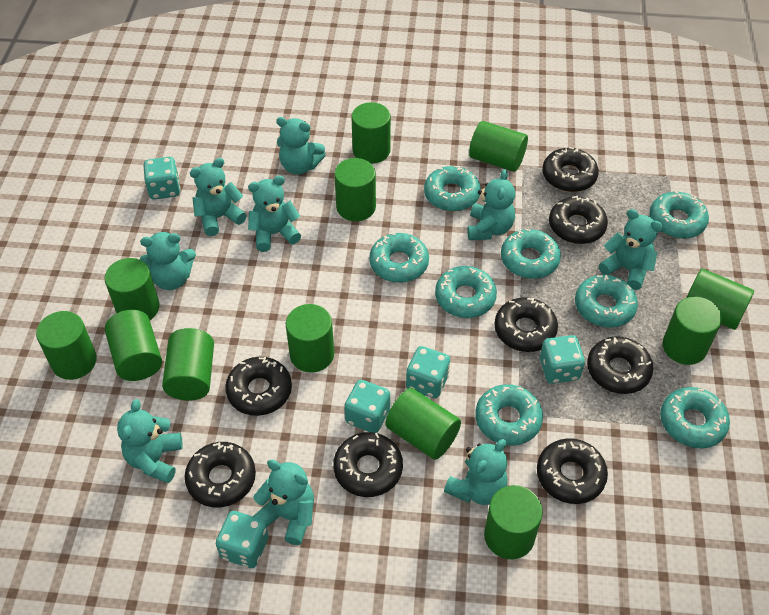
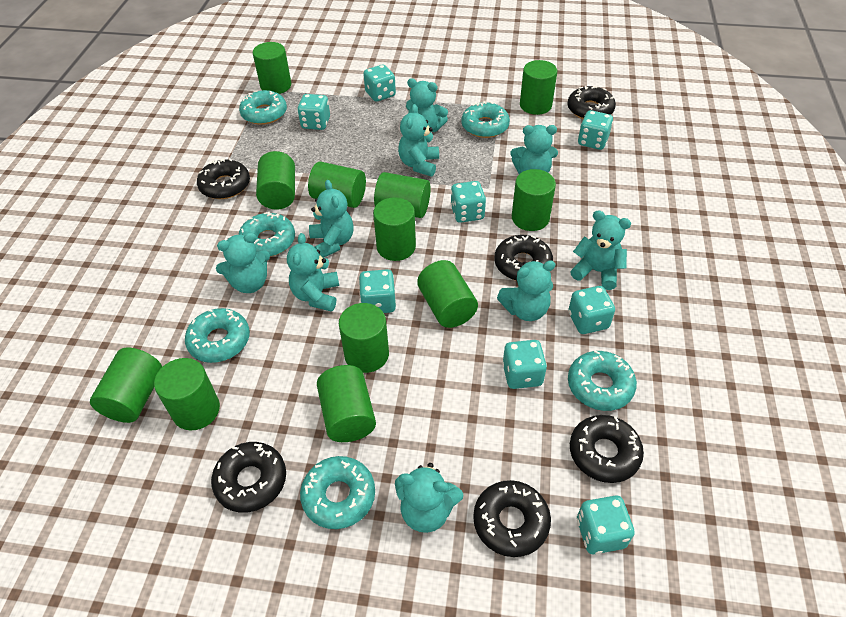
black donut: [185,442,256,507] [225,357,292,416] [333,432,403,497] [494,297,558,352] [537,438,608,504] [542,147,599,192] [549,196,608,244] [587,336,654,394] = 8 -> [197,159,250,199] [211,442,286,513] [473,480,551,557] [494,235,553,281] [567,86,616,119] [570,415,644,483] = 6
turquoise dice: [143,157,180,200] [216,511,269,568] [344,380,390,433] [406,346,450,398] [540,335,585,384] = 5 -> [298,94,330,130] [359,269,396,313] [363,64,396,102] [451,181,486,223] [502,340,547,389] [568,286,615,334] [577,495,635,554] [578,110,613,150] = 8
turquoise donut: [369,233,429,283] [424,166,481,211] [435,266,497,318] [475,384,543,446] [501,228,561,279] [575,275,638,328] [649,190,709,239] [660,387,730,449] = 8 -> [185,308,250,363] [238,212,295,257] [239,90,287,125] [300,456,375,529] [462,101,510,138] [568,350,637,411] = 6

